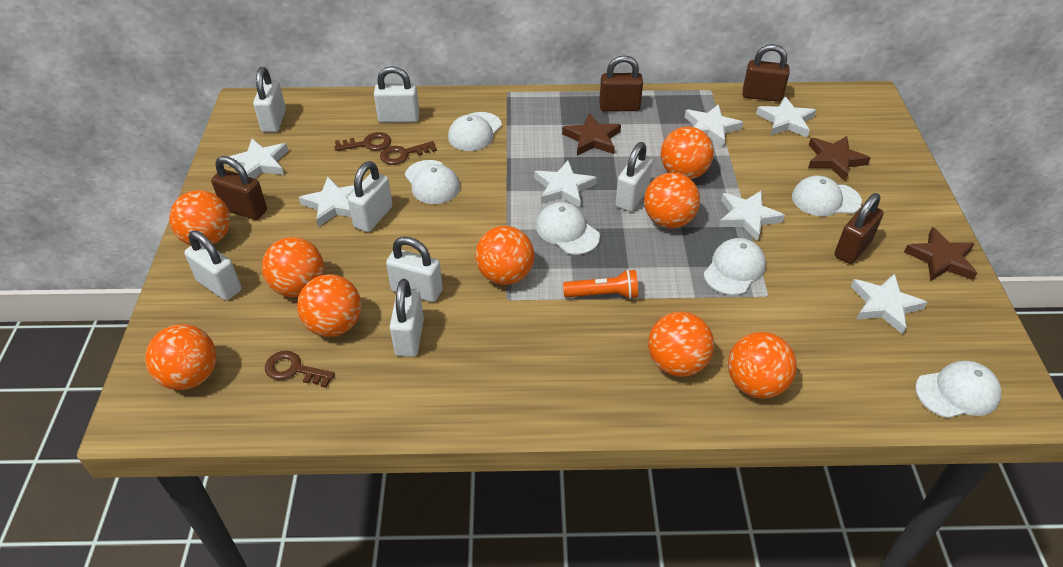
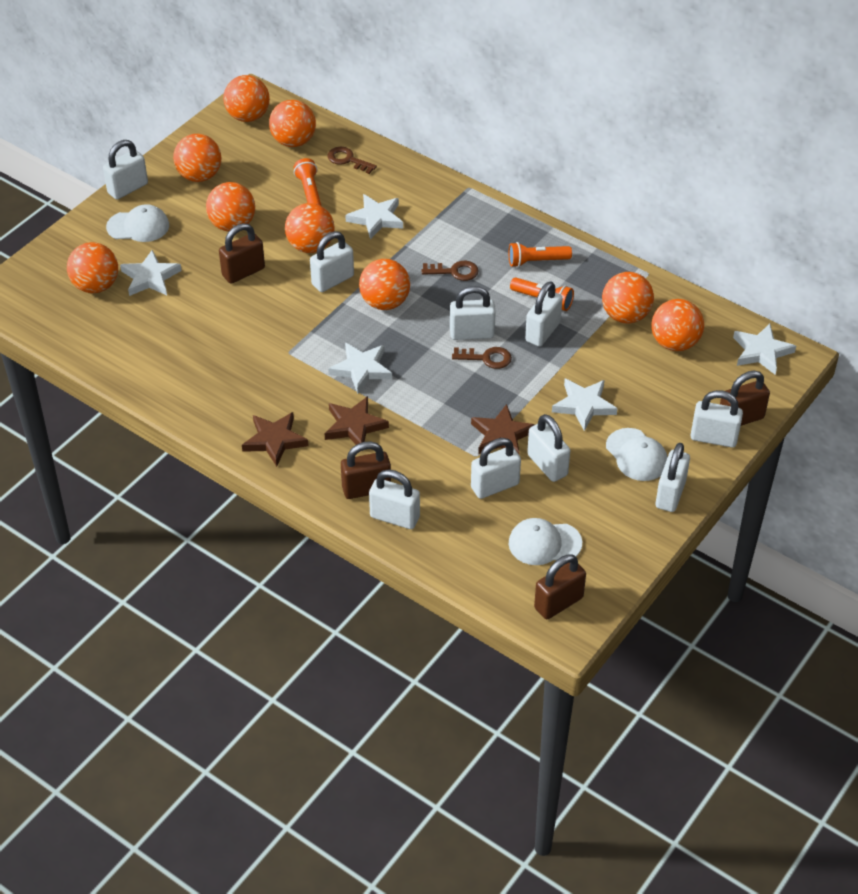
orange flashlight: [563,269,638,299] = 1 -> [293,158,321,206] [509,242,572,267] [510,277,574,311] = 3
white cap: [405,160,460,204] [448,112,502,151] [536,202,600,255] [704,238,766,295] [792,175,862,216] [915,361,1001,418] = 6 -> [106,204,169,242] [508,518,582,565] [606,428,668,481] = 3
white padlock: [184,231,241,300] [253,67,286,132] [348,161,393,232] [374,66,420,123] [386,237,443,302] [390,279,424,357] [615,142,653,212] = 7 -> [103,140,148,200] [310,231,354,292] [369,470,420,529] [450,286,496,340] [471,438,521,499] [525,281,563,347] [527,414,570,482] [656,443,690,512] [690,390,743,448] = 9
white star: [227,139,288,179] [299,177,354,227] [534,160,597,208] [685,104,743,147] [719,190,785,241] [756,96,816,138] [851,273,927,334] = 7 -> [120,250,182,296] [328,342,392,394] [345,194,403,239] [552,379,617,431] [733,324,796,375] = 5

